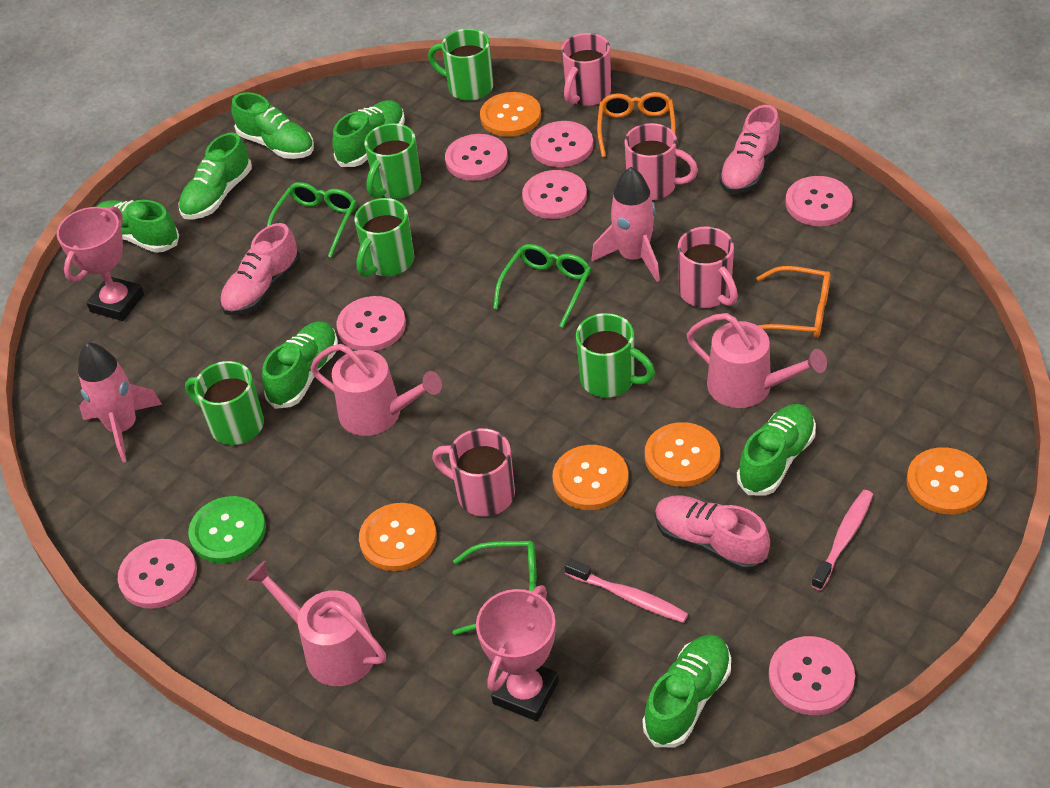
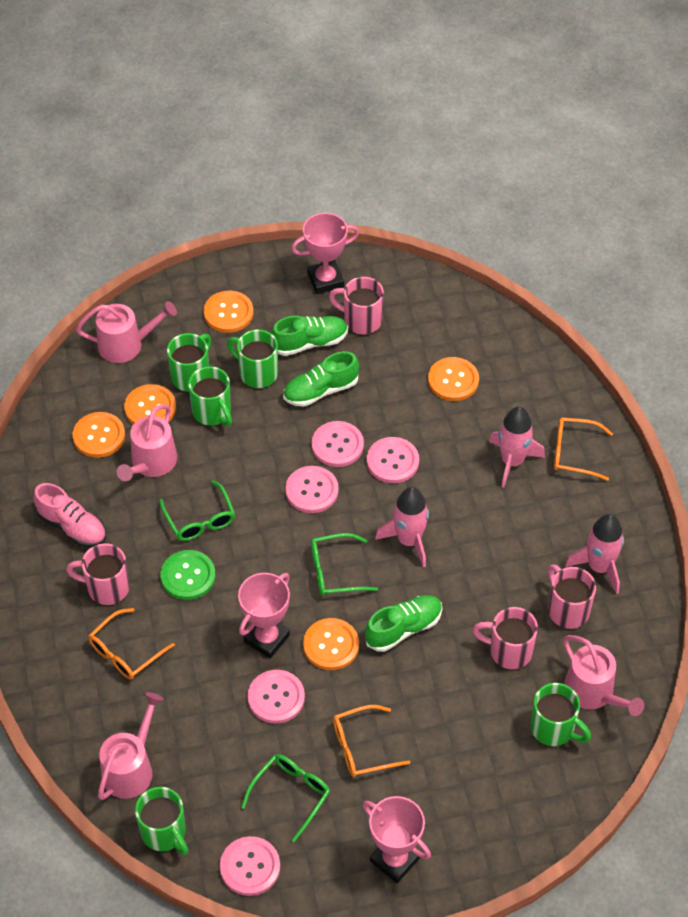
green shoe: [96,200,179,253] [179,133,252,220] [231,92,314,159] [262,322,338,409] [332,100,405,167] [643,634,731,748] [737,404,816,496] = 7 -> [271,316,348,356] [283,351,359,407] [365,595,442,652] = 3
orange glasses: [597,92,676,157] [756,266,831,338] = 2 -> [88,608,175,679] [333,705,410,777] [554,418,613,481] = 3
pink button: [118,539,197,609] [337,296,406,351] [445,134,508,181] [522,170,587,219] [531,121,593,167] [769,636,855,715] [786,176,853,226] = 7 -> [220,836,280,896] [248,670,305,724] [285,466,339,513] [312,421,364,467] [367,437,419,483] = 5
pink rocket: [78,342,162,462] [592,167,660,282] = 2 -> [375,487,429,568] [489,406,545,488] [565,514,624,594] = 3
pink shoe: [220,223,300,316] [655,496,770,571] [719,105,781,194] = 3 -> [34,483,106,548] = 1
pink toothbrush: [565,559,688,623] [811,490,873,591] = 2 -> none = 0
pink trophy: [57,206,144,321] [476,585,559,721] = 2 -> [238,573,290,659] [291,213,359,294] [363,796,431,883] = 3
pink watering can: [246,561,386,686] [310,344,442,436] [686,313,827,408] = 3 -> [76,301,177,363] [98,692,163,800] [117,404,177,481] [563,635,644,716] = 4

